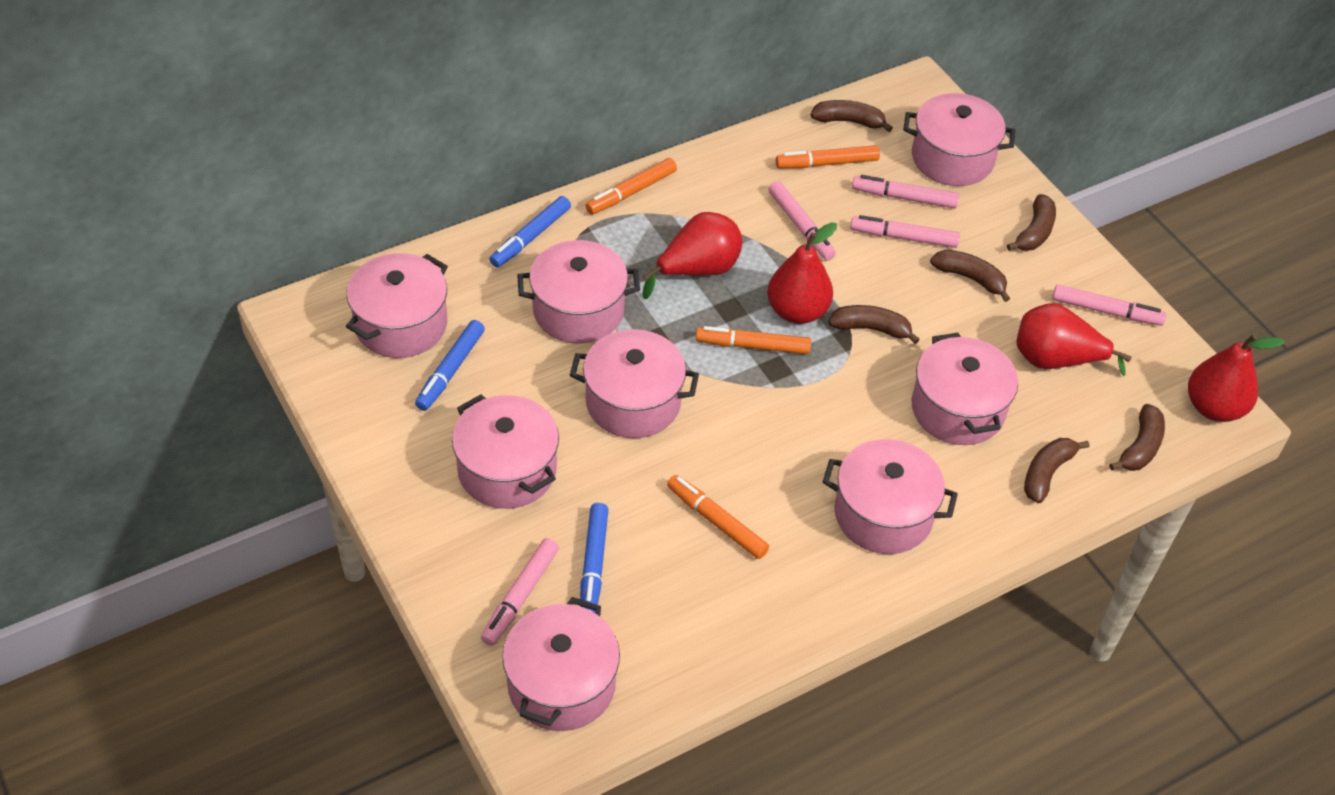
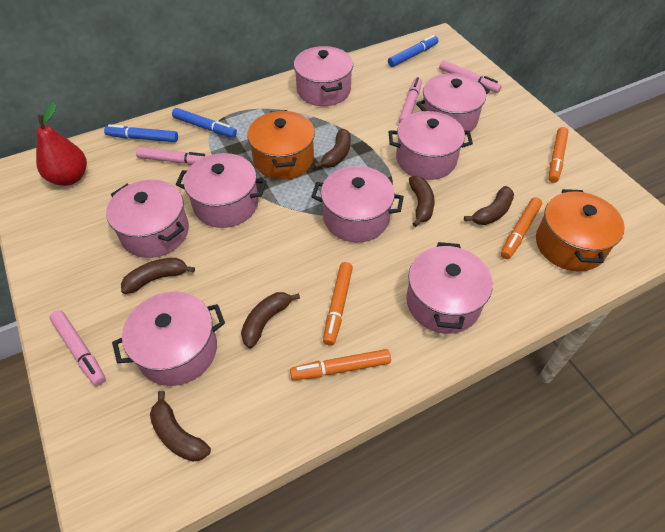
orange pot: none = 0 -> [247,110,315,180] [536,189,625,271] = 2
pink marker: [481,538,559,646] [768,181,836,261] [850,215,960,248] [852,175,959,208] [1052,285,1167,326] = 5 -> [50,310,106,386] [136,147,208,165] [398,77,422,124] [439,60,502,93] = 4
red pear: [642,212,742,299] [767,222,837,324] [1017,303,1132,376] [1188,334,1285,422] = 4 -> [36,103,87,186] = 1

